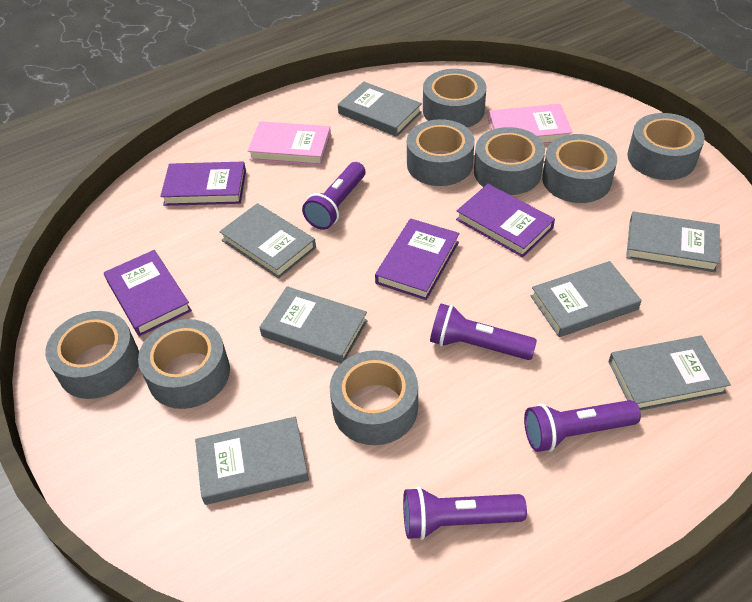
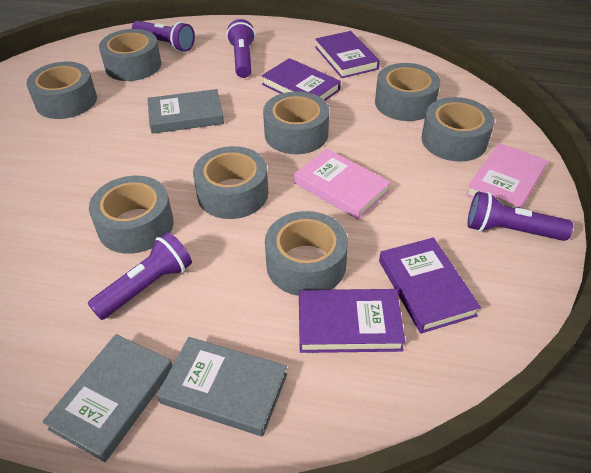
grey book: [195,417,309,505] [219,203,316,279] [259,286,368,363] [338,82,422,137] [531,261,642,337] [609,336,731,411] [626,212,720,272] = 7 -> [42,334,172,462] [147,89,224,134] [157,337,287,437] = 3

